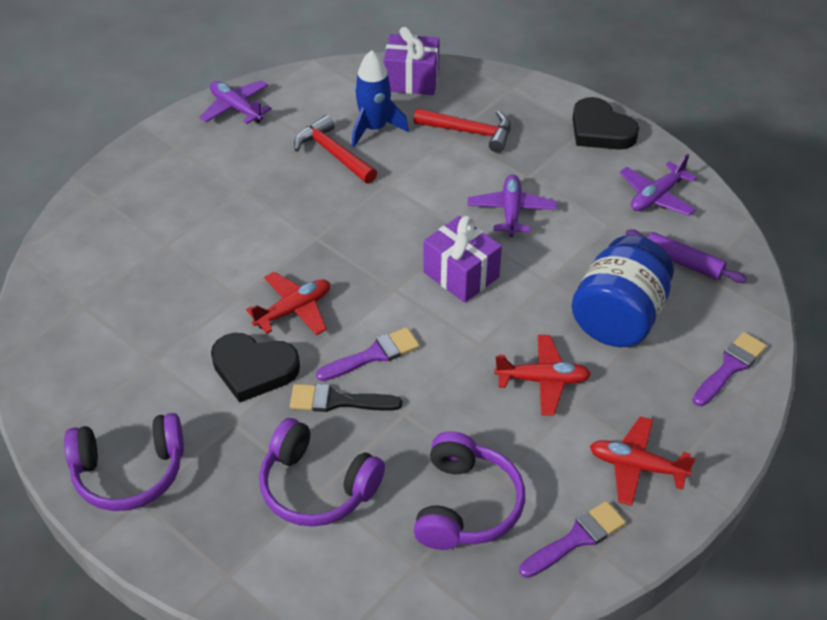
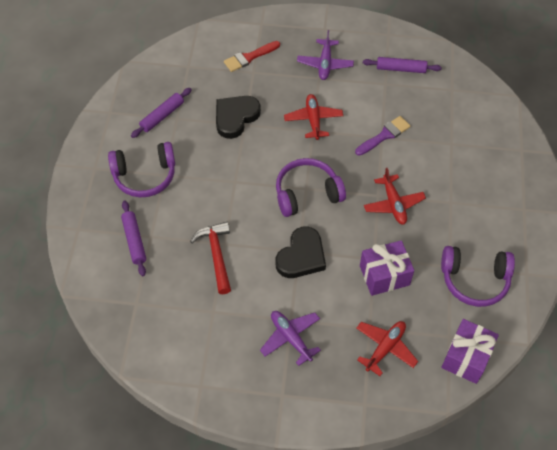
black brush: [290,384,402,412] = 1 -> none = 0
blue jar: [572,235,674,347] = 1 -> none = 0
blue rocket: [352,50,409,147] = 1 -> none = 0
purple brush: [316,327,419,381] [519,501,626,578] [693,332,767,406] = 3 -> [355,116,411,156] = 1
purple plane: [200,80,272,124] [467,174,557,237] [620,154,697,216] = 3 -> [260,311,321,366] [297,30,354,80] = 2
purple rolling pin: [626,229,747,283] = 1 -> [121,201,146,276] [131,88,192,138] [363,57,442,73] = 3
red brush: none = 0 -> [224,41,280,72] = 1
red hammer: [294,115,377,184] [414,108,511,153] = 2 -> [190,222,231,294] = 1

